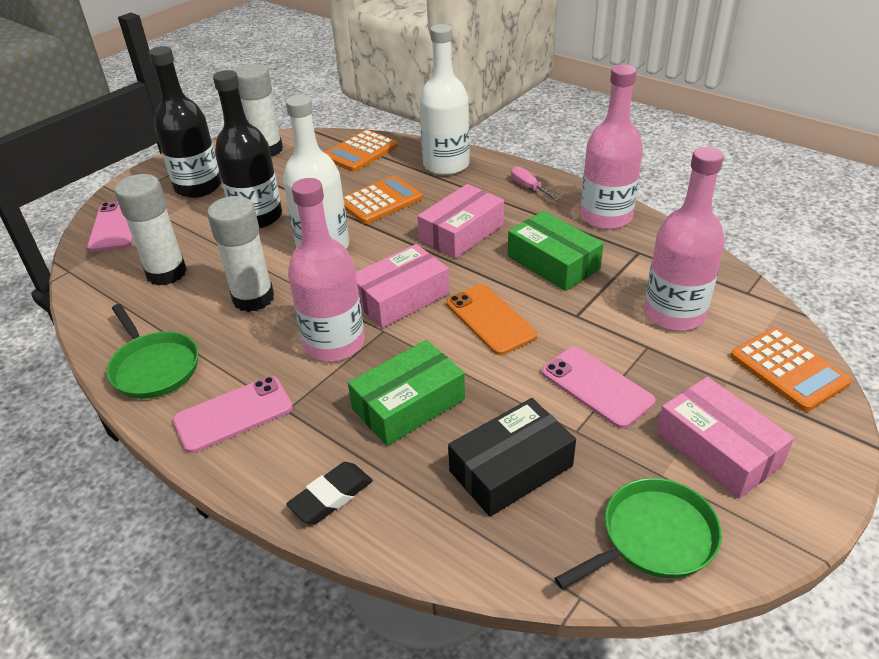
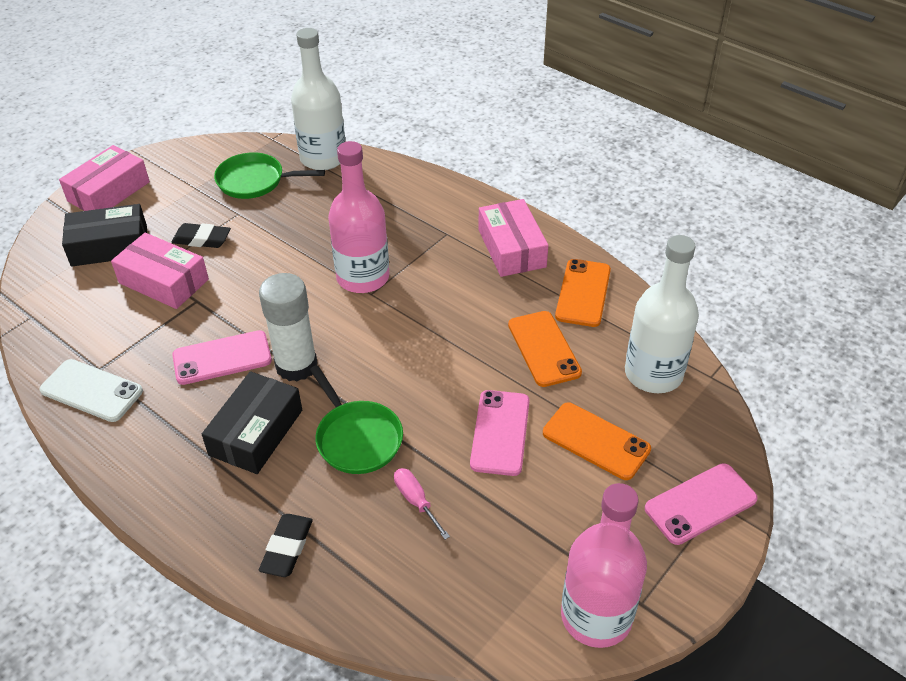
black bottle: [149,46,221,198] [213,70,282,229] = 2 -> none = 0
black box: [448,398,576,517] = 1 -> [62,204,147,267] [202,371,302,474] = 2
black eraser: [286,462,373,524] = 1 -> [171,223,231,248] [259,514,313,577] = 2
green box: [348,340,465,446] [508,211,604,291] = 2 -> none = 0
orange calculator: [324,130,398,172] [343,175,423,224] [730,328,852,412] = 3 -> none = 0
orange phone: [446,284,537,355] = 1 -> [508,311,582,387] [543,403,651,480] [555,259,611,327] = 3
pink bottle: [288,178,365,361] [580,65,643,229] [644,147,725,331] = 3 -> [328,141,389,293] [561,483,647,648] = 2
white glue stick: [114,174,187,286] [207,196,274,312] [234,64,283,156] = 3 -> [259,273,318,382] = 1
white phone: none = 0 -> [39,359,143,422] = 1

